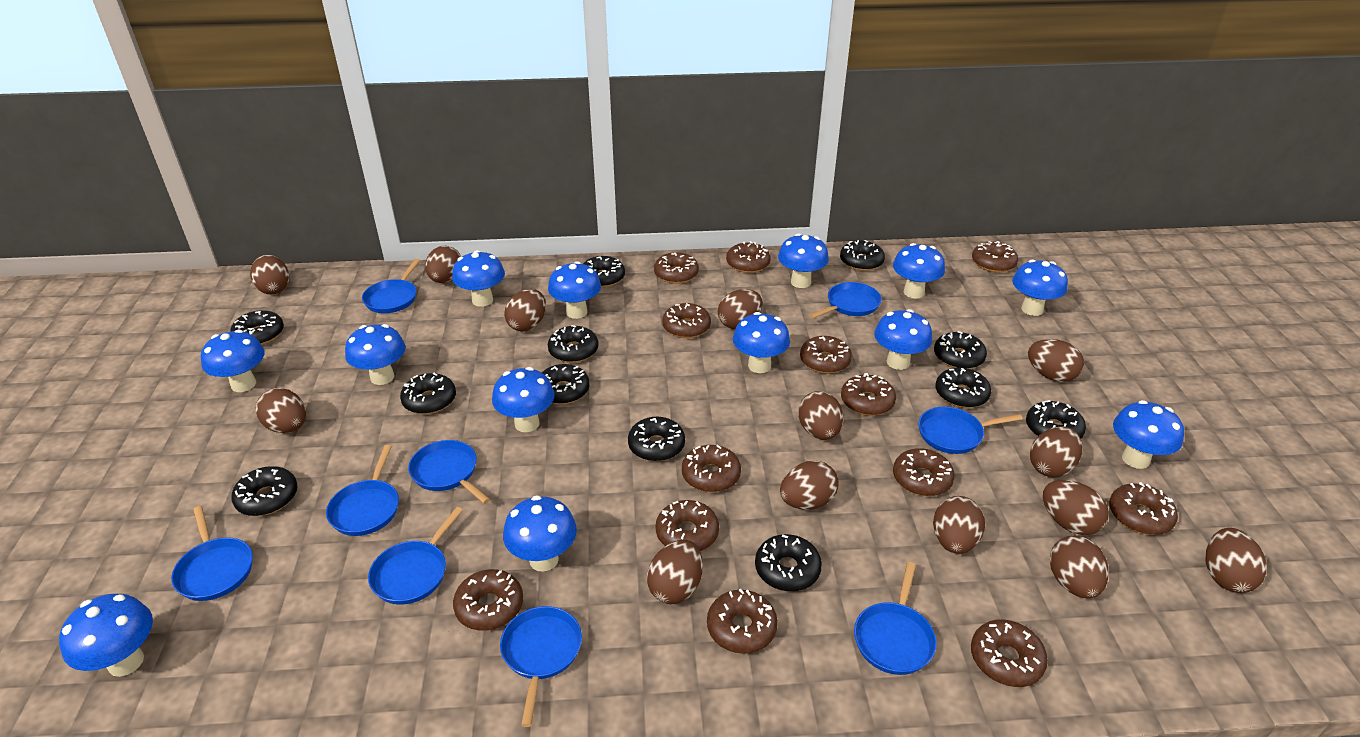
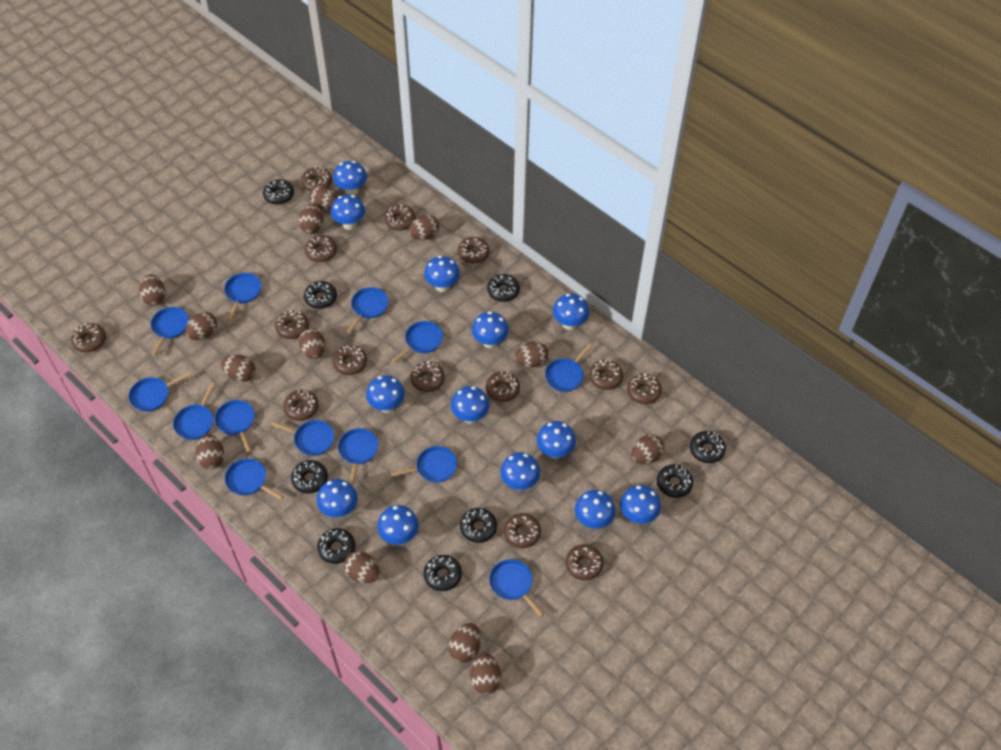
black donut: [230,310,284,345] [231,466,298,516] [400,373,456,414] [542,364,590,404] [548,325,599,363] [583,256,625,287] [628,417,685,461] [755,534,822,591] [840,240,885,271] [934,331,987,369] [936,367,991,408] [1026,400,1086,438] = 12 -> [263,179,294,205] [291,460,328,494] [304,281,337,309] [317,528,355,564] [424,555,462,591] [460,508,497,543] [487,274,520,302] [657,464,693,498] [690,431,726,463] = 9
blue pan: [171,506,253,601] [326,445,399,536] [362,259,420,313] [368,507,463,605] [408,440,490,504] [500,606,582,727] [809,282,882,319] [854,562,937,675] [918,407,1023,454] = 9 -> [128,372,191,412] [151,307,189,356] [173,383,215,440] [215,400,255,452] [224,273,261,320] [225,458,284,500] [271,420,334,456] [338,428,378,486] [347,287,388,333] [391,321,443,363] [391,446,457,483] [489,559,544,617] [545,344,592,392] = 13
brown donut: [453,569,523,631] [654,252,699,284] [656,500,719,551] [662,303,711,338] [682,445,741,492] [707,589,778,654] [726,241,771,273] [800,336,852,374] [841,373,896,416] [893,448,955,496] [971,619,1048,687] [972,241,1018,272] [1109,482,1178,535] = 13 -> [71,323,106,352] [275,310,309,339] [283,390,319,421] [301,167,332,191] [305,235,337,262] [333,345,367,375] [384,205,416,231] [410,361,445,392] [458,237,490,264] [486,371,520,402] [504,513,541,548] [566,544,604,580] [589,360,623,390] [627,373,662,404] = 14
brown egg: [250,255,289,295] [256,388,306,433] [425,246,461,283] [504,289,546,332] [647,539,703,604] [718,289,763,329] [780,461,839,510] [798,391,843,440] [933,496,985,554] [1028,339,1084,382] [1030,426,1083,478] [1043,480,1109,535] [1050,535,1108,599] [1205,528,1267,593] = 14 -> [139,274,166,306] [185,312,217,340] [196,434,224,469] [221,354,255,382] [299,204,323,234] [299,328,325,359] [310,186,338,210] [344,551,379,583] [409,215,439,240] [449,623,481,663] [470,652,501,695] [514,341,548,368] [631,435,664,464] = 13

